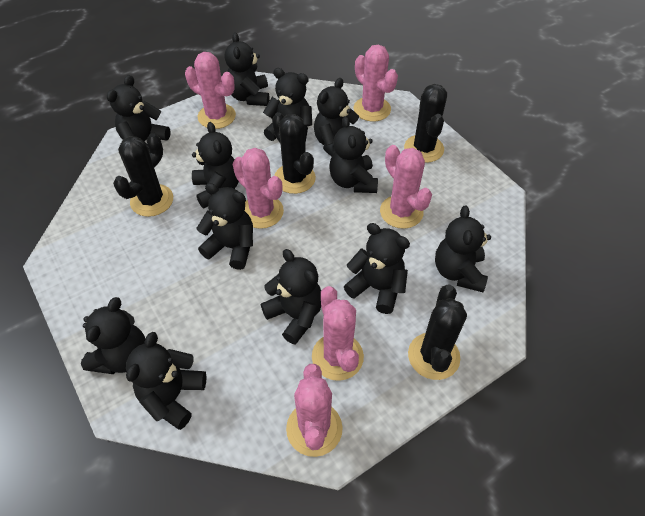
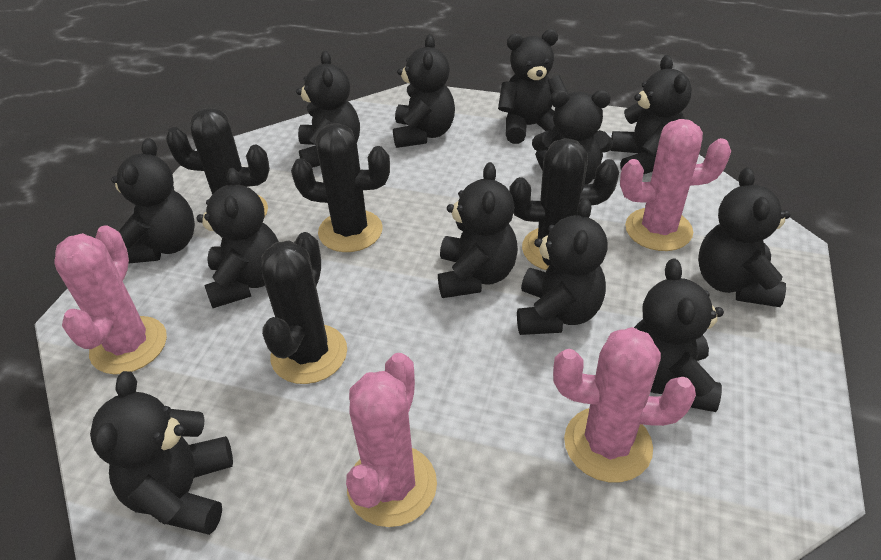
pink cactus: [185,52,236,129] [233,148,284,229] [286,364,343,457] [312,286,364,381] [354,45,398,121] [380,145,432,229] = 6 -> [54,225,167,375] [346,353,437,527] [553,327,696,482] [620,119,731,251] = 4

